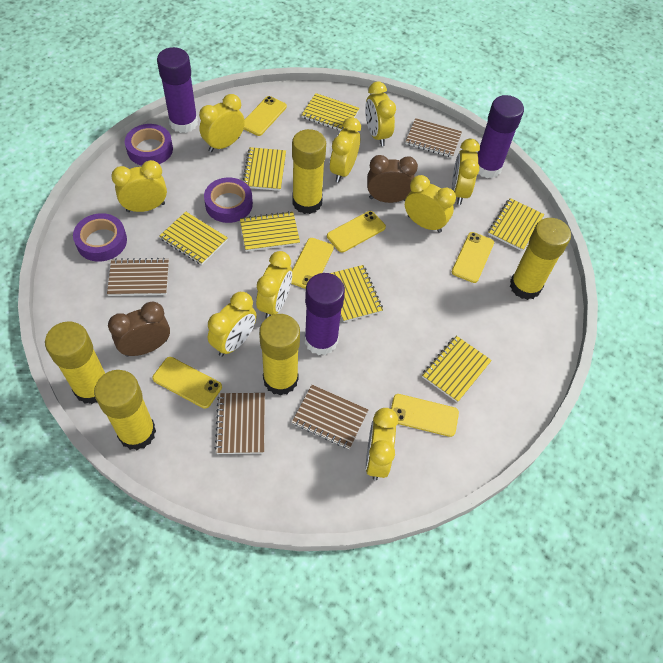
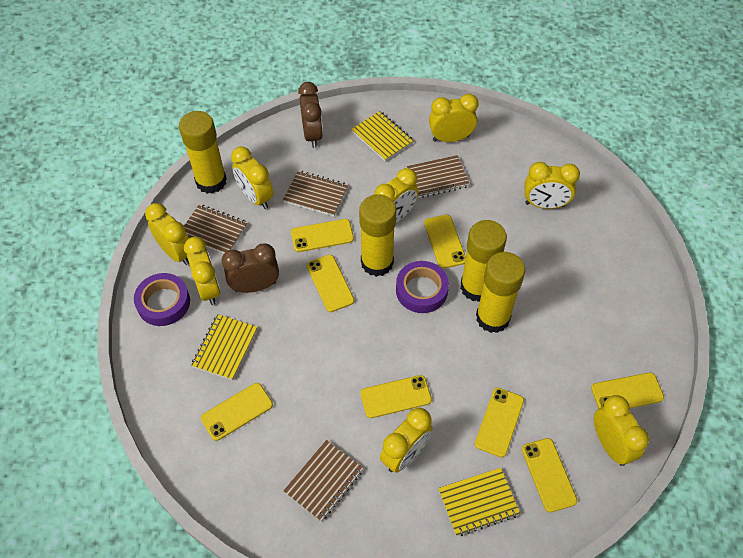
purple glue stick: [157,47,198,133] [304,273,345,355] [478,95,524,178] = 3 -> none = 0
purple tape: [73,213,127,262] [125,124,173,166] [204,177,253,223] = 3 -> [134,273,190,326] [396,261,449,313] = 2
yellow clock: [111,160,167,212] [199,94,245,152] [208,292,257,357] [256,251,292,319] [330,117,361,182] [365,82,396,146] [365,408,398,480] [405,175,456,233] [452,139,480,205] = 9 -> [145,203,189,265] [184,237,220,305] [231,147,273,209] [374,168,419,223] [380,408,433,473] [429,94,479,142] [525,162,580,209] [594,395,649,466] = 8
yellow glue stick: [45,321,105,404] [94,370,156,450] [259,314,300,396] [292,129,326,214] [510,218,571,300] = 5 -> [179,111,227,194] [359,194,396,277] [460,220,507,302] [476,252,525,333] = 4
yellow notebook: [159,212,228,265] [240,211,300,252] [243,147,286,191] [302,93,359,131] [330,265,383,322] [422,336,492,403] [488,198,544,251] = 7 -> [191,314,257,380] [352,111,414,161] [438,468,520,536] = 3
yellow phone: [152,357,222,409] [244,96,287,136] [291,238,334,289] [327,211,386,253] [391,394,459,437] [452,232,494,283] = 6 -> [201,383,273,441] [291,219,354,252] [307,255,354,312] [360,375,432,418] [424,215,466,269] [475,388,524,457] [522,438,577,512] [591,372,664,409] = 8

